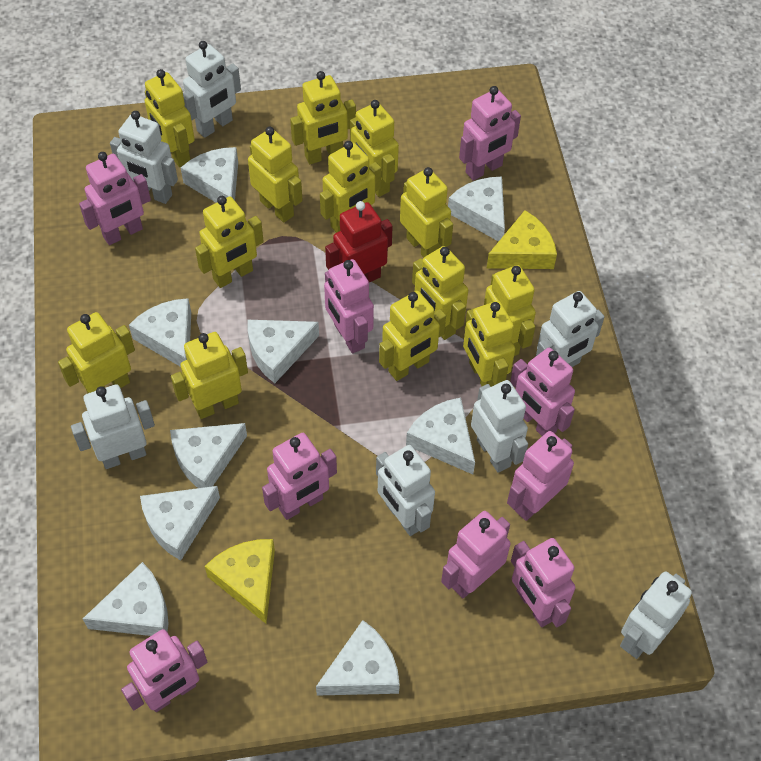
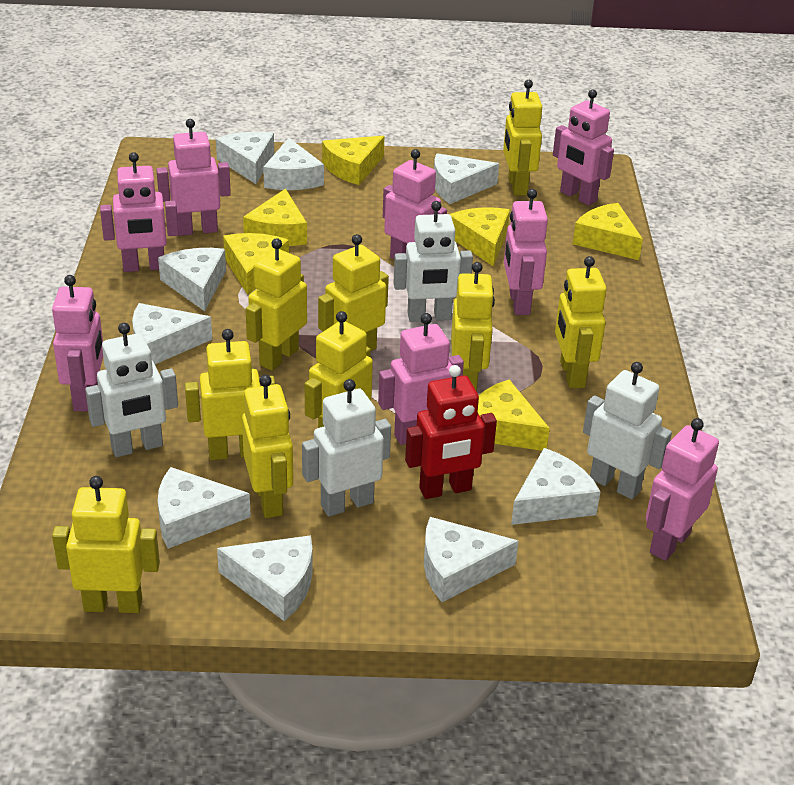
pink robot: [79,152,151,245] [121,629,207,712] [262,433,337,520] [324,259,374,353] [441,511,511,598] [459,86,521,181] [507,431,574,521] [510,348,575,436] [511,538,576,627] = 9 -> [52,275,103,412] [100,152,179,272] [156,119,231,236] [378,313,464,445] [383,149,447,259] [504,189,548,315] [553,89,614,206] [646,418,719,561] = 8
white robot: [71,384,155,469] [110,111,178,204] [183,41,241,138] [376,445,435,536] [471,380,528,473] [536,291,605,367] [620,571,692,659] = 7 -> [85,323,178,457] [302,379,391,517] [393,201,473,322] [583,362,672,500] = 4
yellow cheese: [205,539,275,624] [487,210,557,269] = 2 -> [223,233,289,295] [243,189,307,246] [322,136,384,185] [449,207,510,266] [478,379,550,451] [573,203,643,260] = 6
yellow robot: [58,312,135,393] [145,69,195,167] [171,332,248,419] [195,196,264,288] [248,127,303,223] [290,71,356,164] [320,141,381,233] [350,100,399,197] [379,291,446,381] [400,167,453,257] [412,246,468,340] [463,301,515,387] [484,265,536,356] = 13 -> [52,476,160,613] [185,329,275,460] [242,375,293,518] [246,238,307,371] [305,311,373,428] [318,234,389,351] [451,262,495,391] [503,80,542,196] [555,256,606,388] = 9

